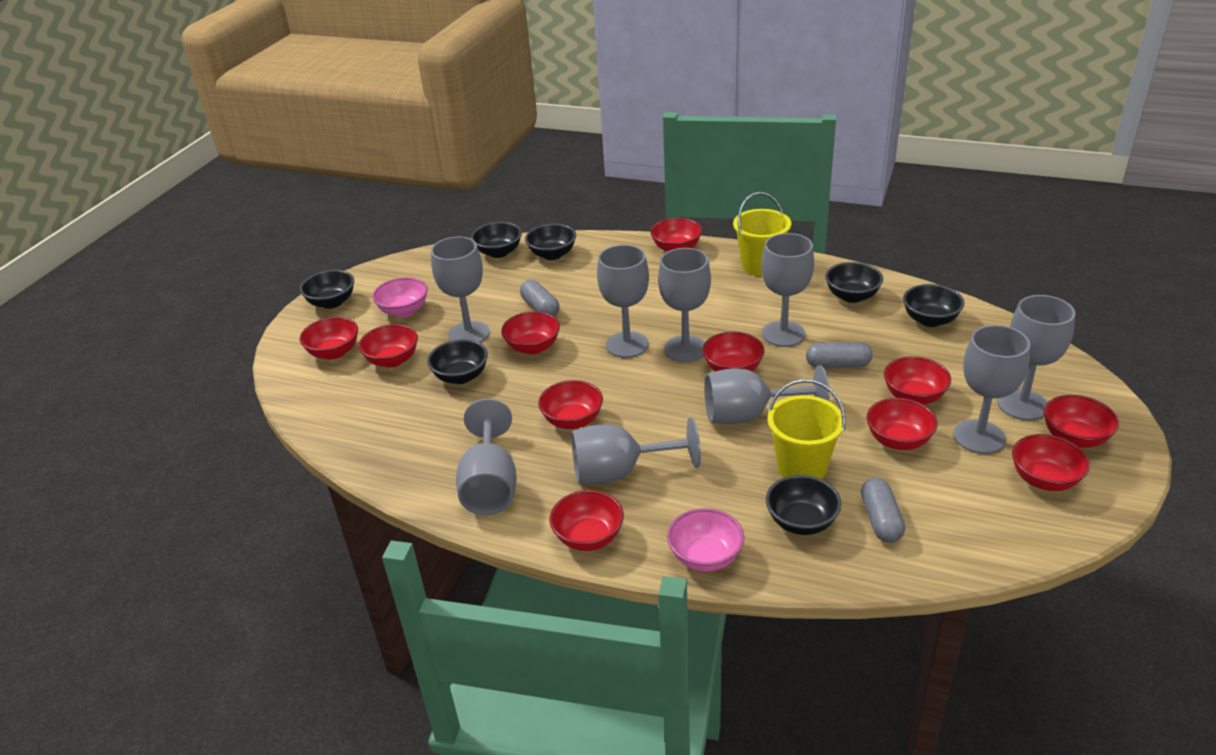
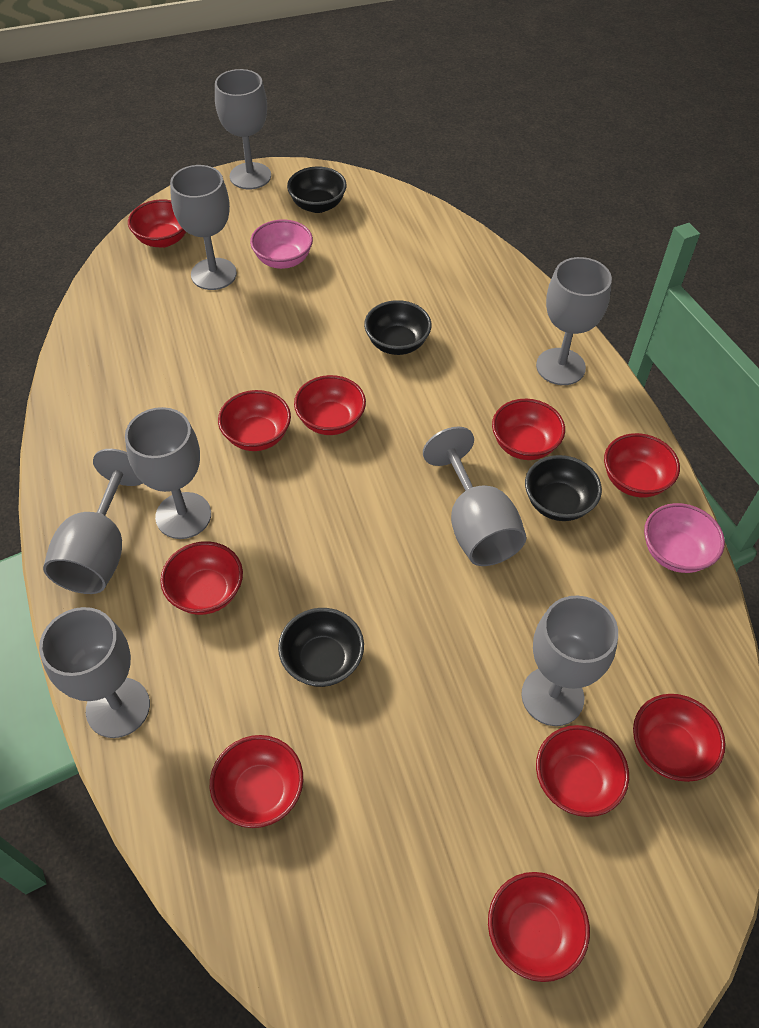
black bowl: [300,270,354,309] [427,339,488,384] [471,222,522,258] [525,224,576,260] [766,475,842,535] [825,262,883,303] [903,284,964,327] = 7 -> [278,608,364,687] [287,167,347,213] [364,300,432,355] [525,455,602,521] = 4
grey capsule: [520,280,560,316] [806,342,872,368] [861,478,905,543] = 3 -> none = 0
grey goblet: [431,236,490,343] [456,399,517,515] [571,417,701,484] [597,245,649,358] [658,248,711,362] [705,365,829,424] [761,233,814,347] [953,325,1030,454] [997,295,1075,420] = 9 -> [39,607,150,738] [43,449,143,594] [125,407,211,539] [170,165,237,290] [215,69,271,189] [423,427,527,566] [521,595,618,726] [536,257,612,385] = 8
red bowl: [300,317,358,360] [359,324,418,368] [501,311,560,354] [538,380,603,429] [550,490,624,551] [650,218,702,252] [702,332,765,371] [867,398,937,450] [884,356,951,404] [1012,434,1090,491] [1044,395,1119,448] = 11 -> [128,199,186,248] [160,541,243,615] [210,735,303,828] [218,390,291,451] [294,375,366,435] [488,872,590,982] [492,399,565,460] [536,725,629,817] [604,433,680,498] [633,694,725,782] = 10
yellow bucket: [733,192,791,276] [767,379,846,479] = 2 -> none = 0

